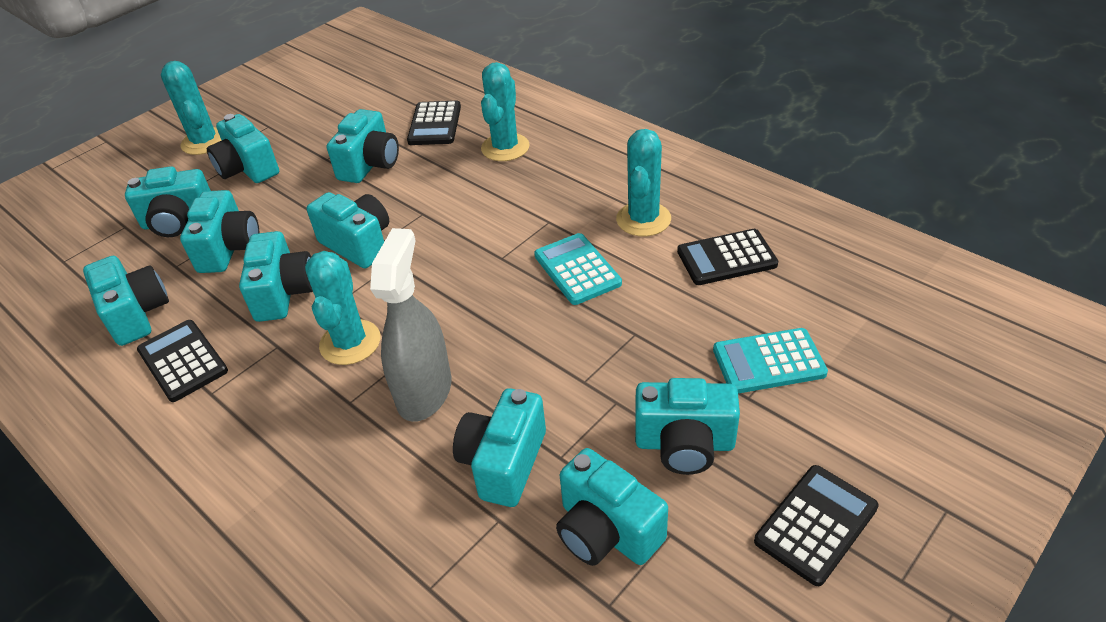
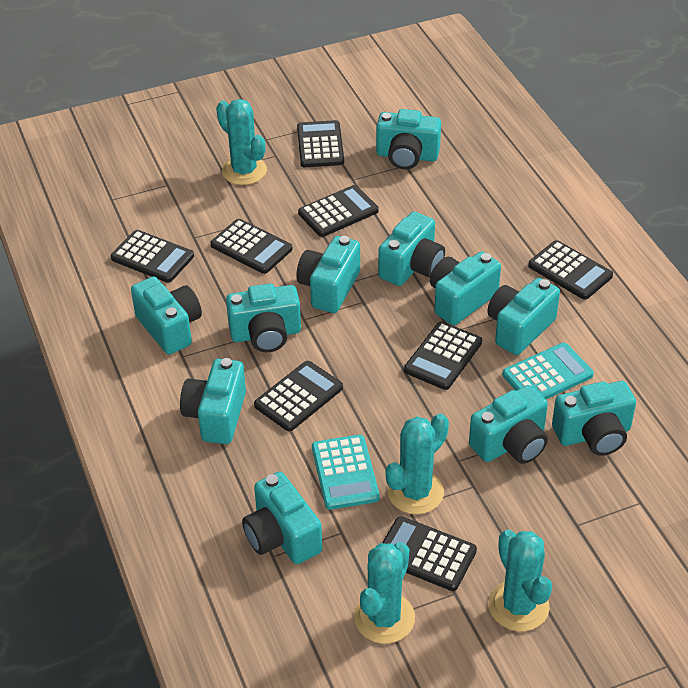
black calculator: [137,320,228,402] [407,101,461,145] [677,229,778,285] [754,465,879,586] = 4 -> [111,230,194,283] [210,219,292,274] [254,361,343,431] [297,120,344,167] [298,185,379,237] [382,516,477,591] [404,321,482,390] [528,240,613,300] = 8
grey spray bottle: [370,228,452,422] = 1 -> none = 0
turquoise camera: [83,256,169,346] [125,166,211,237] [180,190,259,273] [207,114,279,183] [239,231,313,322] [307,192,389,268] [327,109,399,183] [453,388,546,507] [556,448,668,566] [635,378,740,475] = 10 -> [131,277,202,355] [180,358,246,444] [226,284,301,352] [242,471,322,564] [296,236,360,313] [376,109,441,169] [378,212,445,286] [430,252,501,325] [469,385,548,464] [487,278,560,355] [552,381,636,456] = 11

